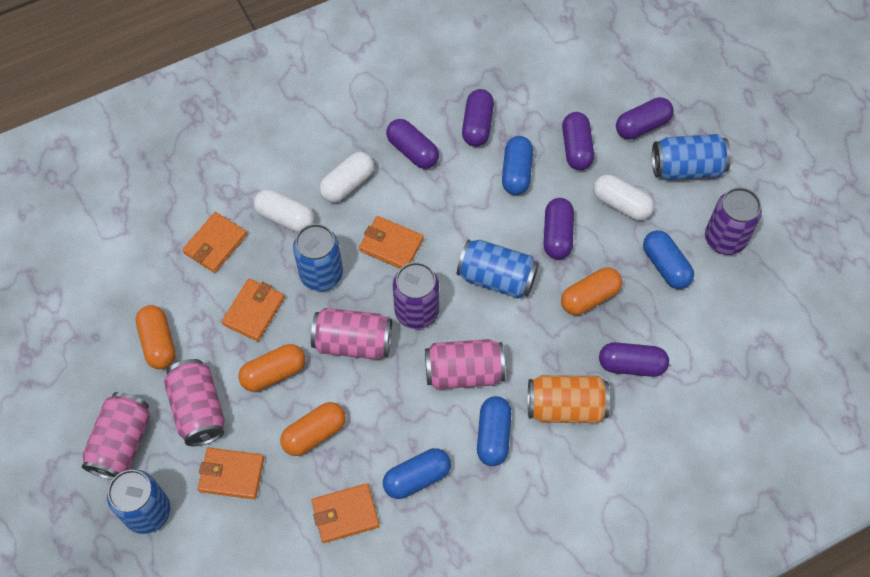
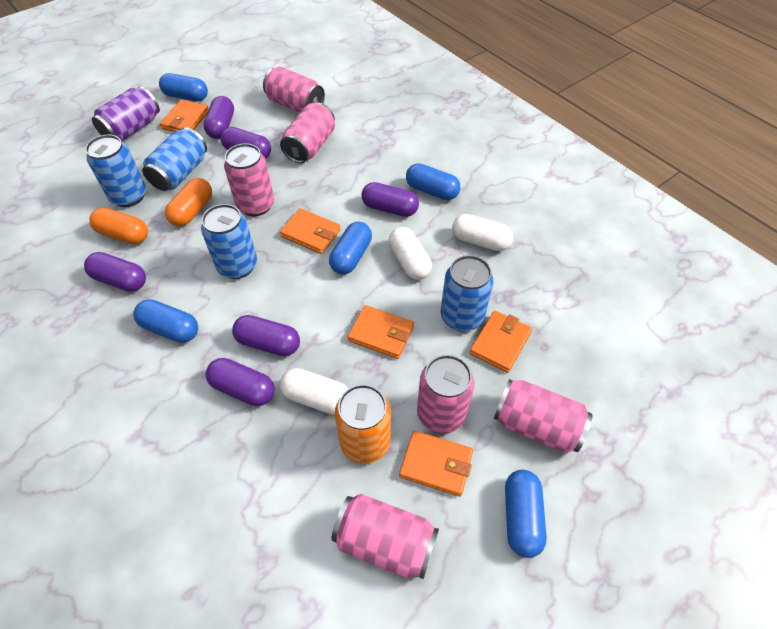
blue capsule: [383,448,451,499] [477,396,511,466] [502,136,533,195] [643,230,694,289] = 4 -> [133,299,198,343] [159,73,208,102] [329,222,372,274] [406,163,460,200] [505,470,547,558] = 5
orange capsule: [136,305,176,369] [239,344,305,392] [280,402,346,456] [561,268,622,315] = 4 -> [89,208,148,244] [165,178,212,226] = 2
pink can: [82,392,150,480] [164,359,225,446] [311,308,392,359] [425,339,505,390] = 4 -> [224,143,274,216] [263,66,325,113] [280,103,335,163] [331,494,439,579] [417,355,474,434] [494,379,593,454] = 6
purple can: [393,262,439,329] [705,187,762,255] = 2 -> [92,86,160,141] = 1

